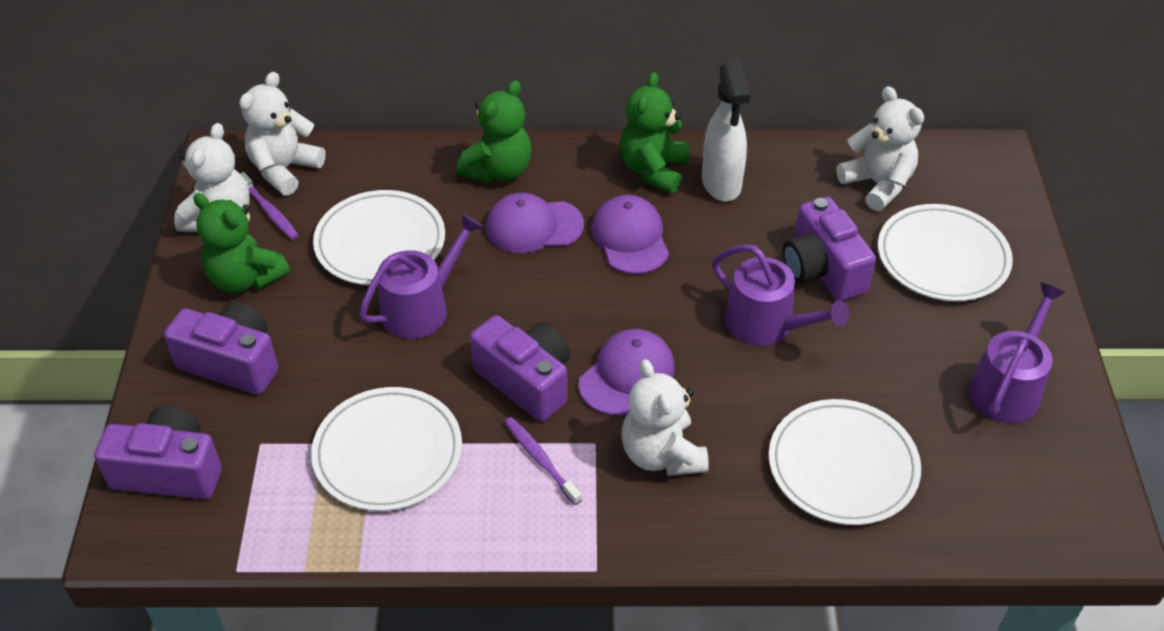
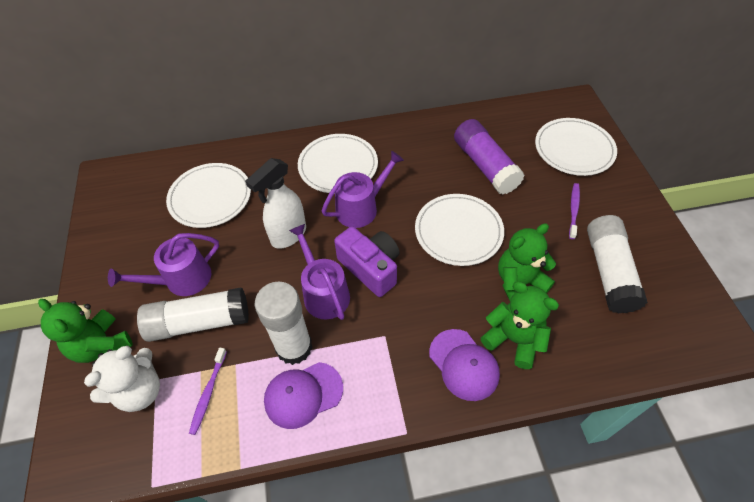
purple camera: [94,406,222,499] [164,301,278,394] [470,315,570,422] [782,197,876,301] = 4 -> [334,226,400,297] = 1
purple cap: [486,193,584,253] [579,329,674,415] [591,195,669,274] = 3 -> [264,362,343,429] [429,329,500,401] = 2
purple glue stick: none = 0 -> [454,119,525,195] = 1
white glue stick: none = 0 -> [137,288,249,342] [255,282,313,365] [587,215,648,313] = 3
white teddy bear: [174,123,250,232] [239,72,326,195] [621,359,709,476] [836,86,924,211] = 4 -> [84,346,160,412] = 1

